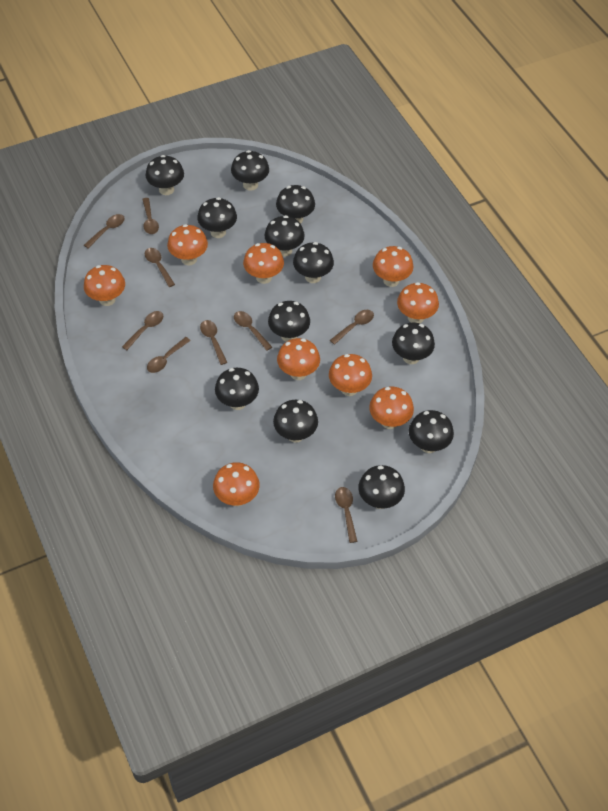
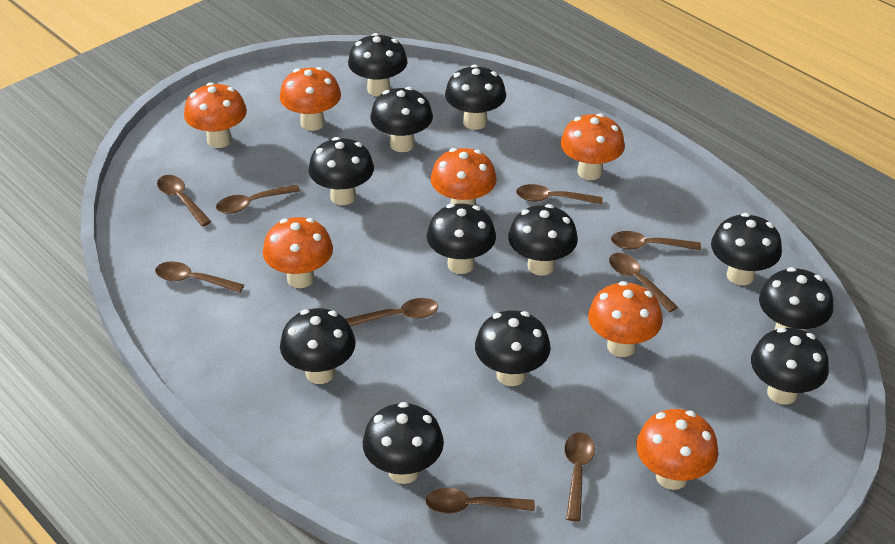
orange mushroom: [84,265,125,306] [167,224,208,265] [213,462,260,506] [243,243,284,284] [277,338,320,380] [329,354,372,396] [369,387,414,429] [373,246,413,287] [397,282,439,323] = 9 -> [184,82,247,148] [263,217,333,288] [280,67,341,131] [431,148,497,206] [561,113,625,180] [588,281,662,357] [636,409,718,490] = 7

